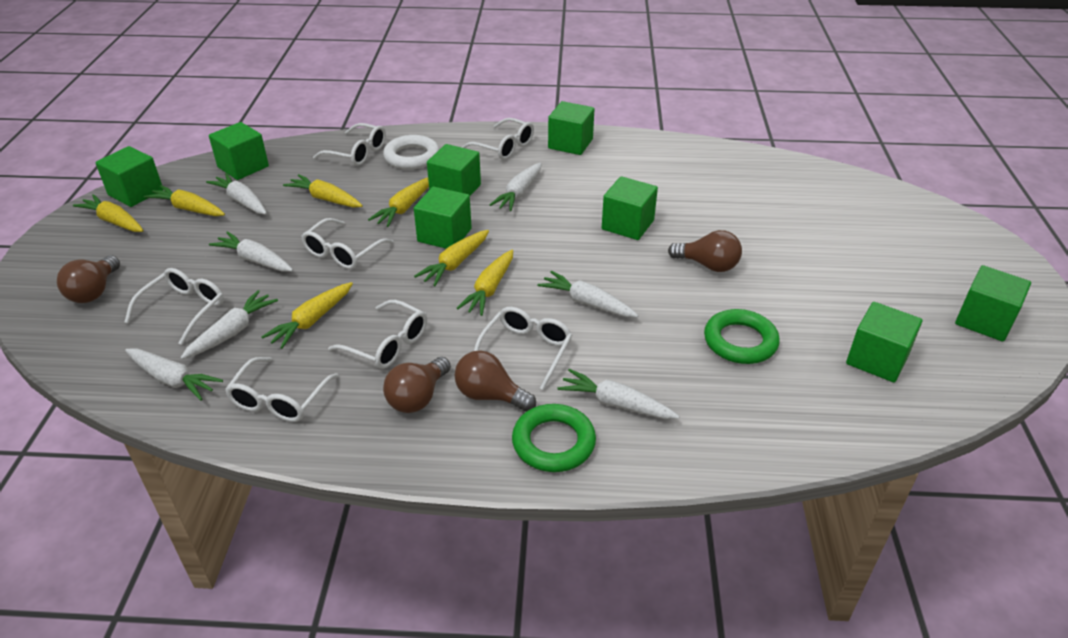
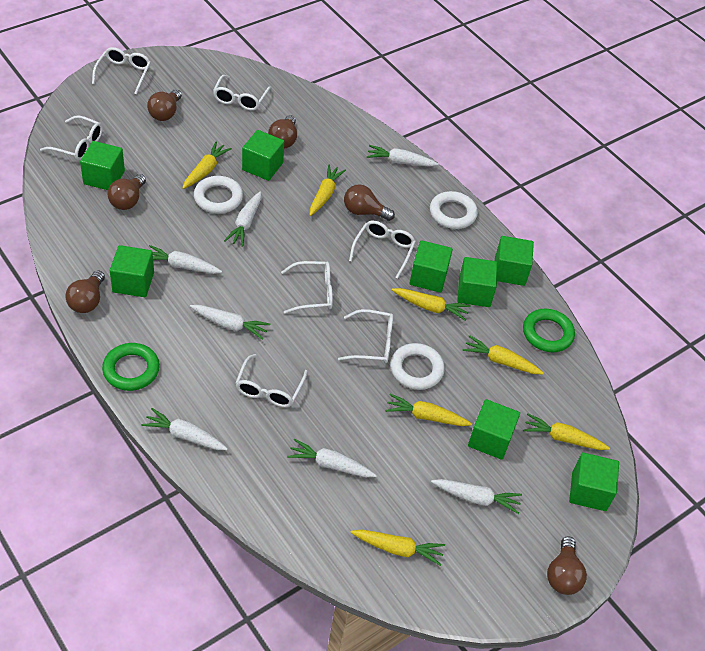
brown light bulb: [57,255,120,303] [383,357,451,413] [455,351,536,412] [668,230,742,272] = 4 -> [65,270,105,313] [108,174,146,210] [147,89,182,121] [268,115,297,149] [344,184,395,221] [547,536,587,595] = 6
white ring: [383,135,440,170] = 1 -> [194,176,243,214] [390,343,445,390] [430,191,478,229] = 3

